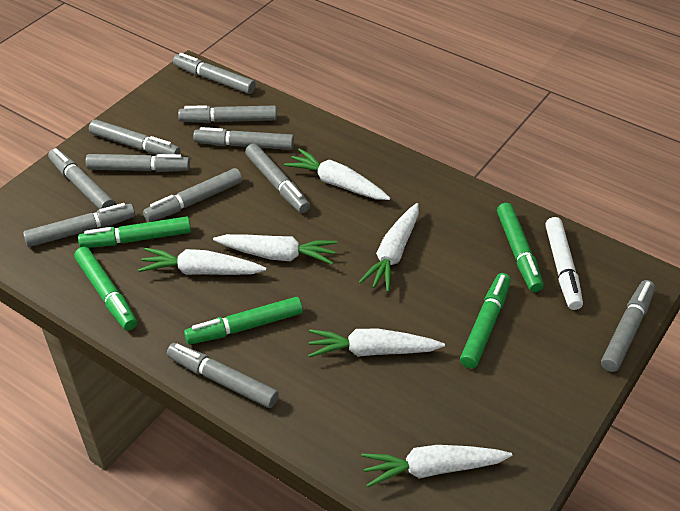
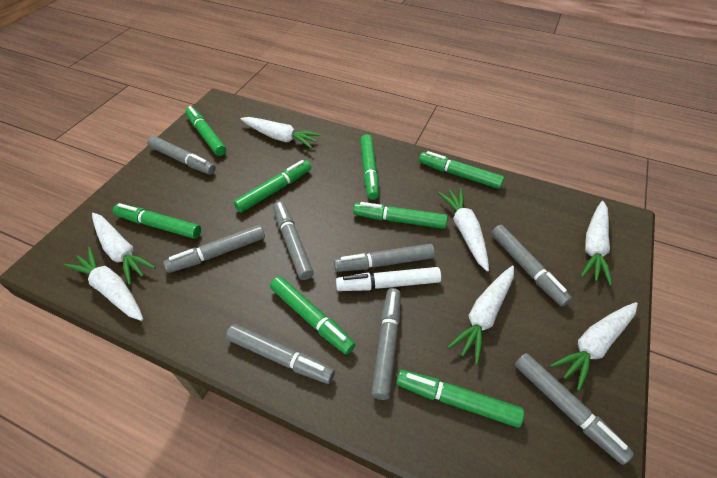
green marker: [74,247,137,331] [78,216,191,248] [184,297,303,345] [460,273,511,368] [497,203,544,292] = 5 -> [113,203,201,239] [185,106,226,156] [234,160,311,213] [270,276,355,355] [353,202,448,229] [360,134,379,200] [396,370,524,428] [419,151,504,189] = 8
grey marker: [23,203,135,247] [48,148,115,210] [85,154,190,172] [89,120,180,155] [143,168,242,222] [167,343,279,408] [173,53,256,94] [178,105,277,123] [193,127,294,150] [245,143,310,213] [601,280,655,372] = 11 -> [147,136,216,175] [164,225,265,273] [226,324,335,384] [273,201,314,280] [334,244,435,272] [371,288,401,400] [491,225,572,306] [515,353,634,465] = 8
white carrot: [138,248,266,275] [213,234,337,265] [284,148,390,200] [308,329,445,357] [359,203,419,292] [361,445,512,488] = 6 -> [63,247,143,321] [92,213,156,285] [240,117,322,149] [438,188,489,272] [448,266,514,364] [550,302,638,391] [581,201,612,286] = 7

